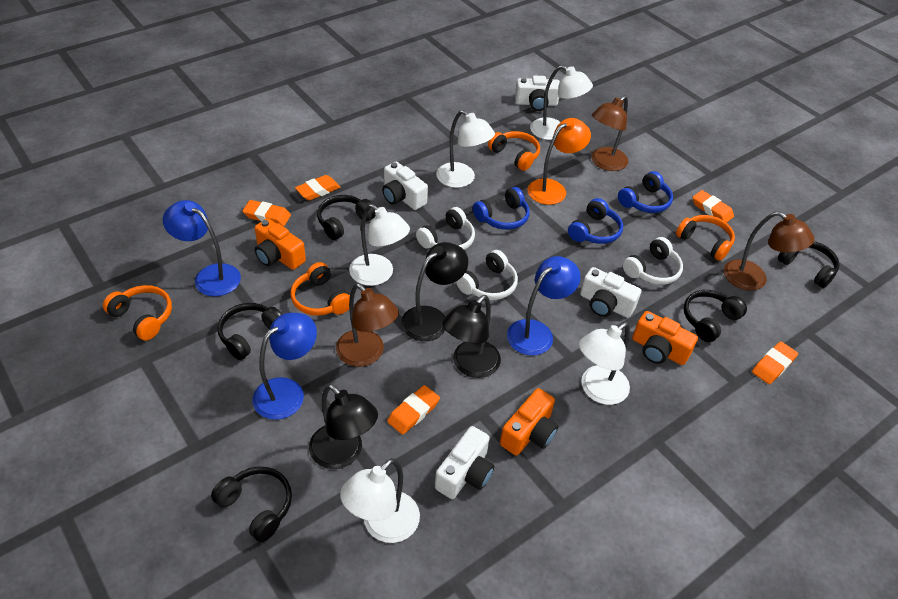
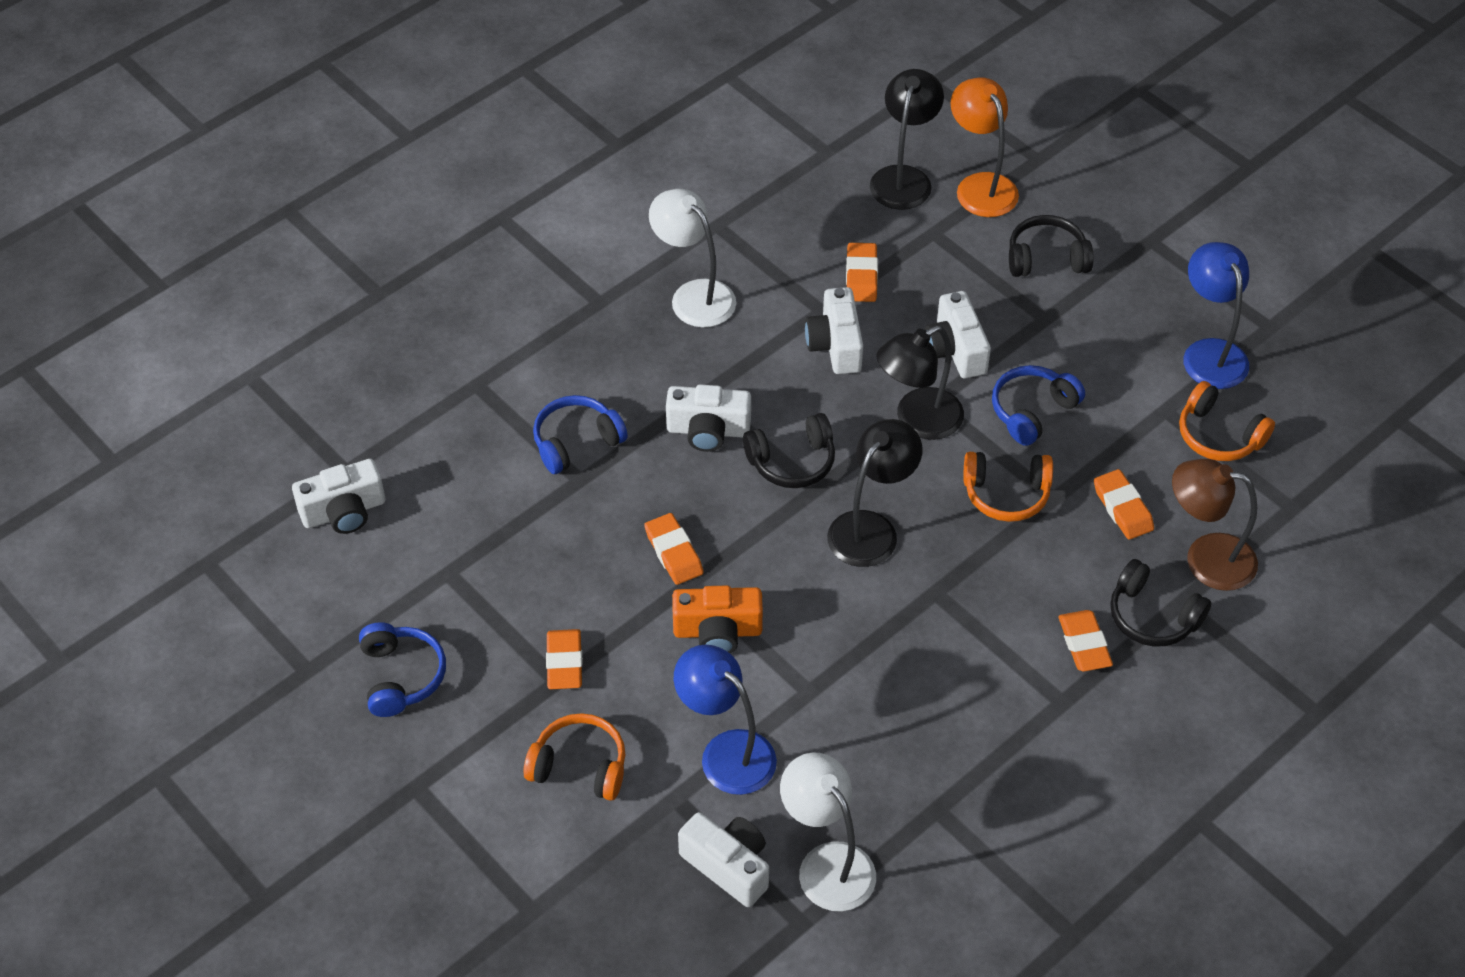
black headphones: [211,466,292,542] [218,303,283,360] [317,195,376,240] [684,290,747,342] [778,241,840,288] = 5 -> [743,413,835,488] [1009,215,1094,277] [1110,559,1211,647] = 3
blue lamp: [163,200,241,296] [253,313,317,420] [507,256,581,355] = 3 -> [674,645,777,795] [1183,242,1249,389] = 2
brown lamp: [336,283,399,367] [591,95,628,171] [724,212,814,291] = 3 -> [1172,459,1258,591] = 1
orange camera: [255,218,306,270] [500,388,558,456] [632,311,698,365] = 3 -> [672,586,763,653] = 1
orange headphones: [103,285,172,341] [290,262,350,316] [488,131,540,171] [676,215,735,261] = 4 -> [523,713,625,801] [963,452,1053,522] [1179,381,1275,461] = 3
white camera: [382,162,428,210] [435,426,494,499] [515,76,560,111] [580,267,641,318] = 4 -> [292,459,385,534] [666,385,751,452] [678,812,769,907] [805,287,863,374] [925,291,991,379] = 5
white headphones: [416,207,475,250] [456,250,518,300] [623,237,683,285] = 3 -> none = 0
white lamp: [340,458,420,543] [349,204,410,286] [436,110,495,188] [530,65,593,140] [579,322,630,405] = 5 -> [649,189,736,327] [780,752,876,911] = 2

